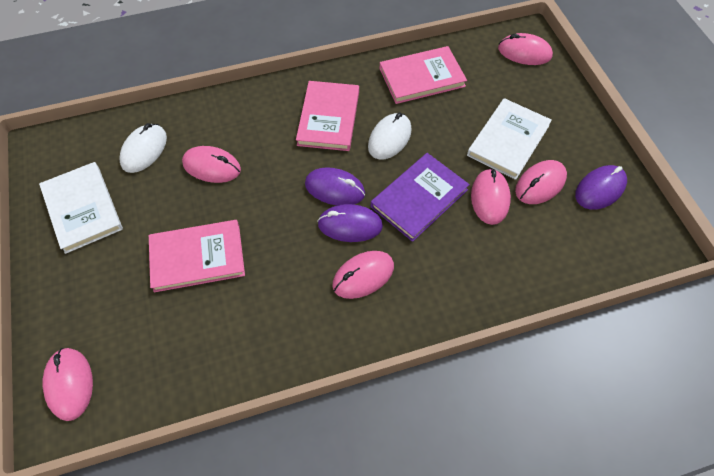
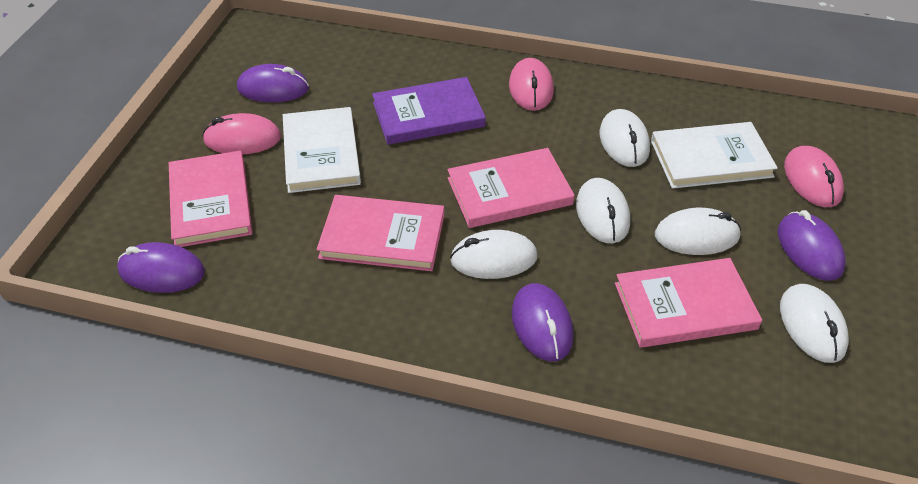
pink book: [149,220,245,292] [296,81,359,151] [379,46,467,104] = 3 -> [169,151,252,247] [317,195,444,271] [447,148,575,228] [615,258,762,348] = 4
pink mouse: [43,348,93,421] [182,146,241,183] [333,251,394,299] [471,168,511,225] [498,33,553,65] [515,160,567,204] = 6 -> [202,113,281,154] [509,58,554,111] [784,146,844,207] = 3
purple mouse: [305,167,365,206] [317,204,383,242] [575,165,627,209] = 3 -> [117,242,205,293] [237,64,309,102] [512,283,574,361] [778,210,846,281] = 4
white mouse: [119,123,167,173] [368,113,411,159] = 2 -> [450,230,537,279] [576,178,630,243] [600,109,650,167] [655,208,741,255] [780,284,849,363] = 5

